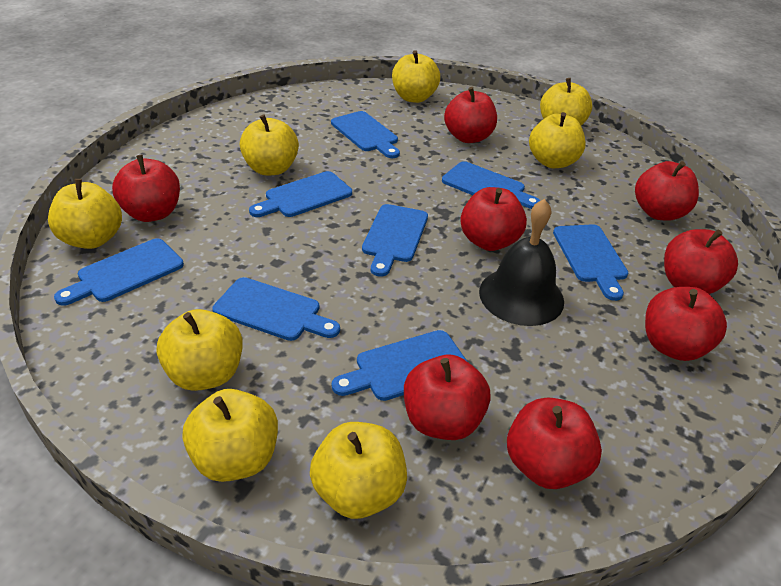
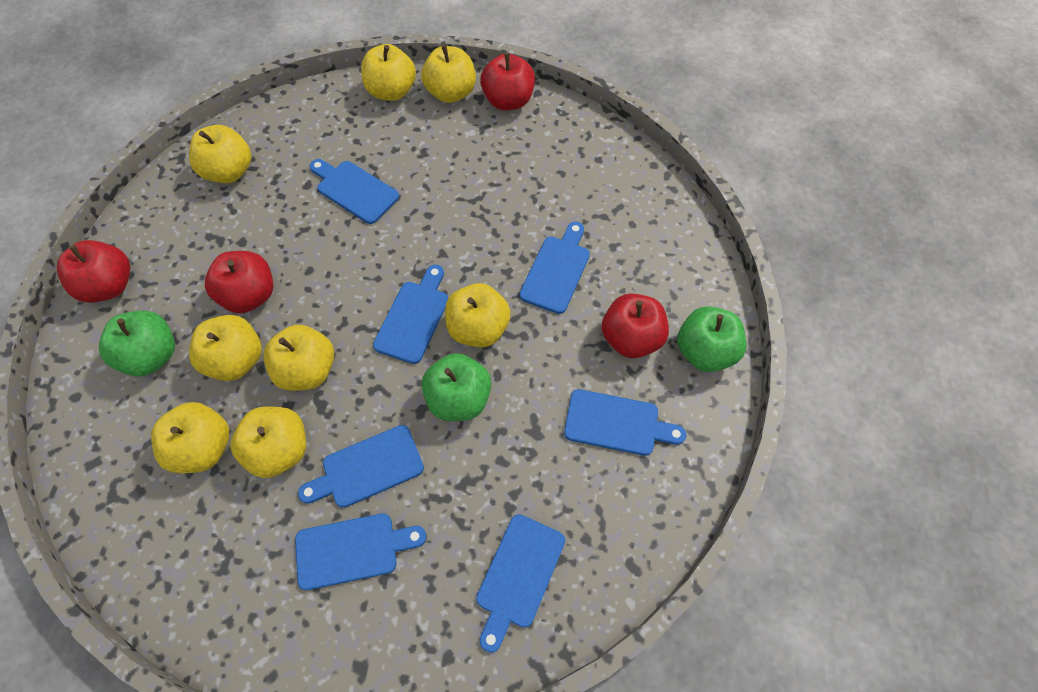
black bell: [479,199,564,326] = 1 -> none = 0
blue cutting board: [54,238,184,306] [213,277,340,341] [249,171,352,217] [331,111,400,158] [332,330,468,401] [362,204,428,277] [442,161,541,209] [553,224,628,301] = 8 -> [295,513,426,590] [298,425,424,508] [309,159,399,224] [373,265,448,364] [476,514,565,653] [519,222,590,314] [564,389,686,456] = 7
green apple: none = 0 -> [99,311,175,376] [422,353,491,421] [677,306,746,372] = 3
red apple: [112,155,180,222] [404,355,491,440] [444,87,497,143] [460,187,527,251] [507,397,602,489] [635,161,699,221] [645,287,727,361] [664,229,738,294] = 8 -> [57,240,131,303] [205,251,273,313] [480,53,535,110] [602,294,669,358] = 4

